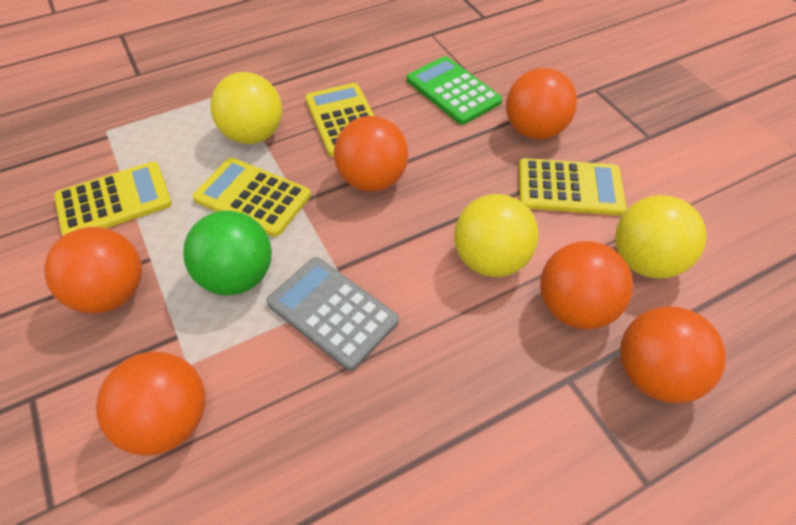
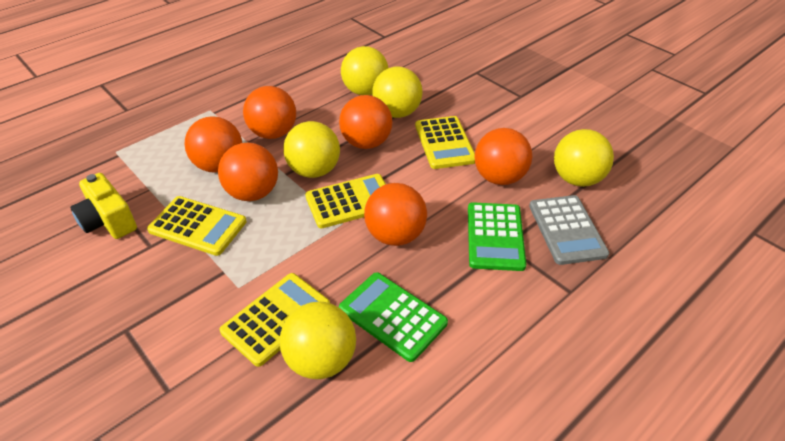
green ball: [183,211,272,295] = 1 -> none = 0
green calculator: [407,56,502,125] = 1 -> [339,272,448,362] [468,202,526,271] = 2
yellow ball: [210,72,282,144] [454,194,539,277] [615,195,707,279] = 3 -> [279,302,356,379] [283,121,340,178] [341,46,388,95] [372,67,422,118] [554,129,614,187] = 5
yellow camera: none = 0 -> [70,173,137,239] = 1

